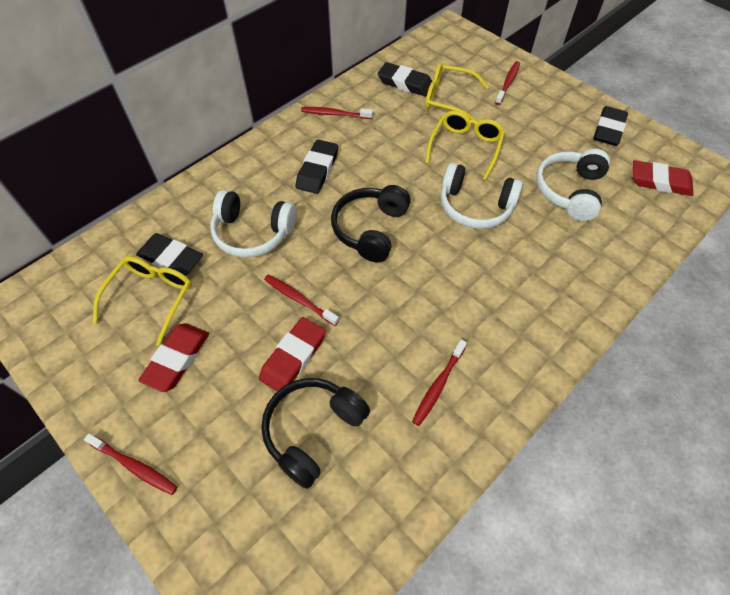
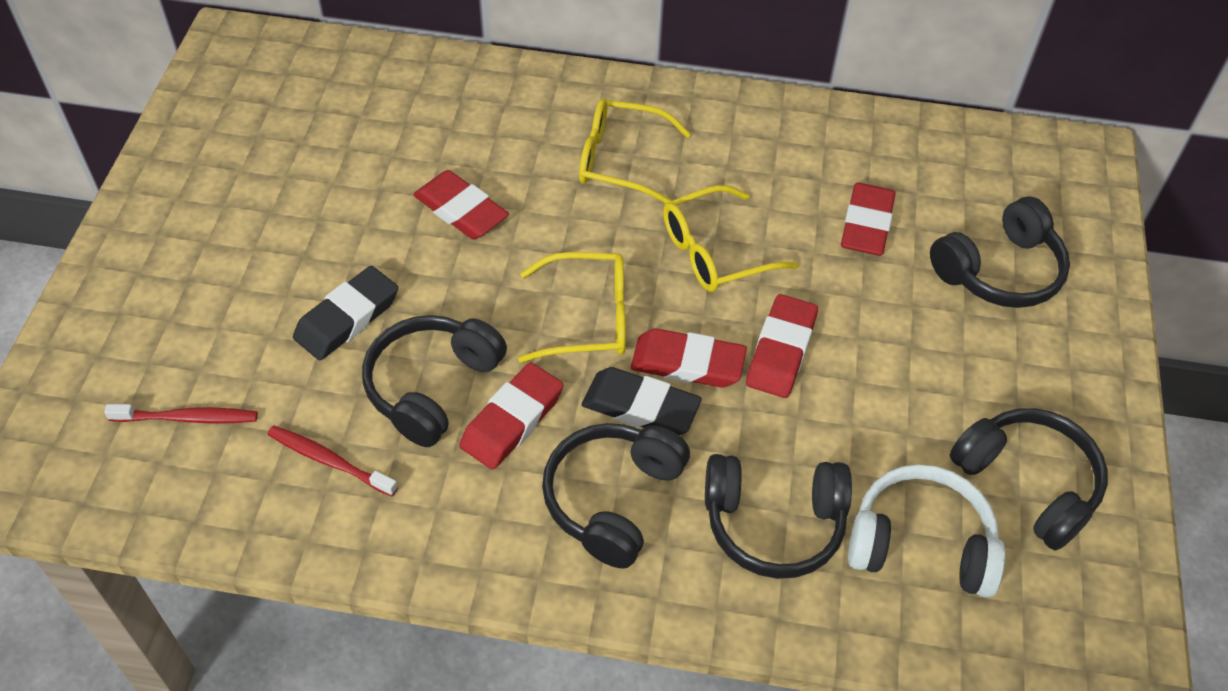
black eraser: [136,233,203,276] [296,140,338,194] [378,62,433,96] [593,106,628,146] = 4 -> [293,266,398,360] [582,367,702,435] = 2
black headphones: [261,378,370,489] [331,185,411,263] = 2 -> [362,315,507,447] [542,423,690,568] [705,454,852,579] [930,197,1070,308] [950,408,1108,550] = 5
red eraser: [138,323,209,392] [259,317,326,392] [633,160,693,196] = 3 -> [413,170,509,239] [459,362,564,470] [631,328,747,388] [746,294,818,398] [841,183,896,256] = 5
red toothbrush: [84,433,177,495] [264,275,339,326] [301,107,373,119] [412,339,467,426] [495,61,520,105] = 5 -> [104,404,258,423] [267,425,398,496] = 2
white headphones: [211,190,296,258] [441,163,523,229] [536,149,610,221] = 3 -> [848,464,1005,598] = 1

